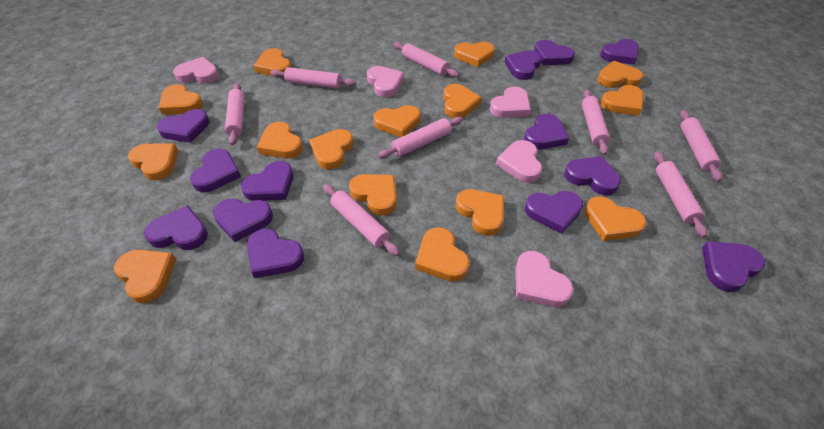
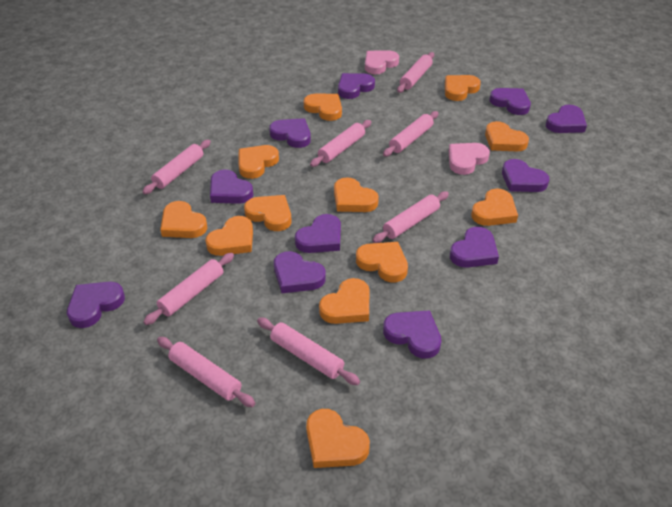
orange heart: [114,250,176,303] [128,143,178,180] [159,84,203,115] [253,48,291,76] [257,122,303,158] [309,129,354,169] [349,174,397,216] [374,105,420,137] [415,227,470,282] [443,84,482,118] [454,42,495,67] [456,189,504,236] [584,196,646,241] [597,61,644,88] [600,85,644,116] = 15 -> [160,201,207,238] [205,216,253,256] [239,145,279,179] [244,195,292,231] [304,94,342,121] [306,409,370,468] [319,278,369,324] [334,177,379,212] [356,242,408,282] [445,75,481,101] [471,188,518,226] [485,121,529,152] = 12
pink heart: [173,57,219,84] [367,66,404,97] [490,87,531,118] [496,140,542,183] [515,251,574,307] = 5 -> [365,50,399,74] [449,143,490,175] = 2
purple heart: [144,205,208,250] [157,109,210,143] [190,149,241,192] [213,199,273,242] [241,161,293,201] [247,229,304,278] [504,51,542,80] [524,114,569,150] [525,191,583,234] [534,40,575,65] [564,156,621,195] [600,39,639,65] [702,241,766,292] = 13 -> [67,282,125,328] [210,169,253,204] [269,118,311,148] [274,251,326,293] [295,214,341,253] [338,73,375,99] [383,310,441,359] [450,227,499,268] [489,88,531,115] [502,159,549,192] [546,105,587,133] = 11

